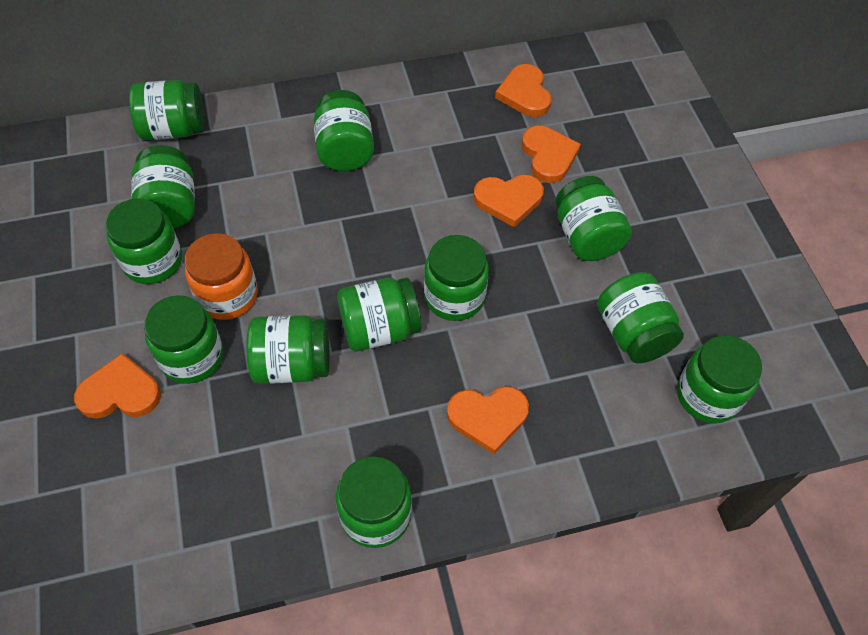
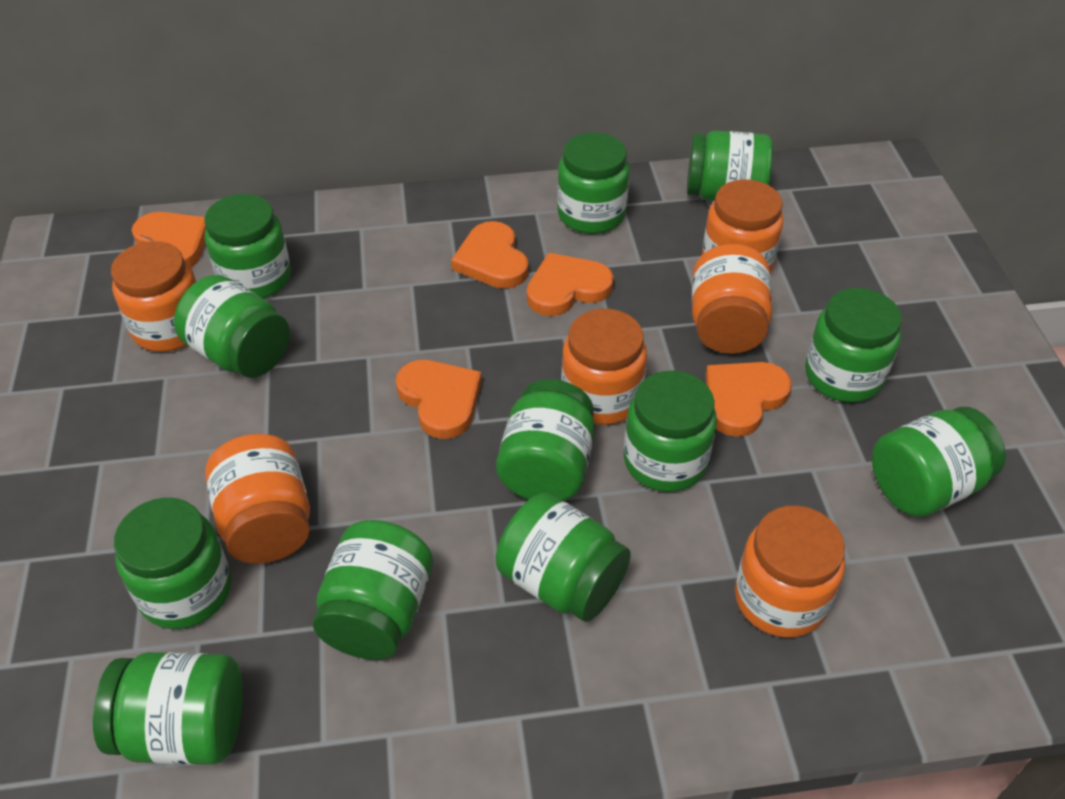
orange jar: [185,233,258,320] = 1 -> [111,241,197,352] [205,434,310,564] [561,309,647,425] [692,244,772,354] [702,179,784,272] [735,506,845,638] = 6

